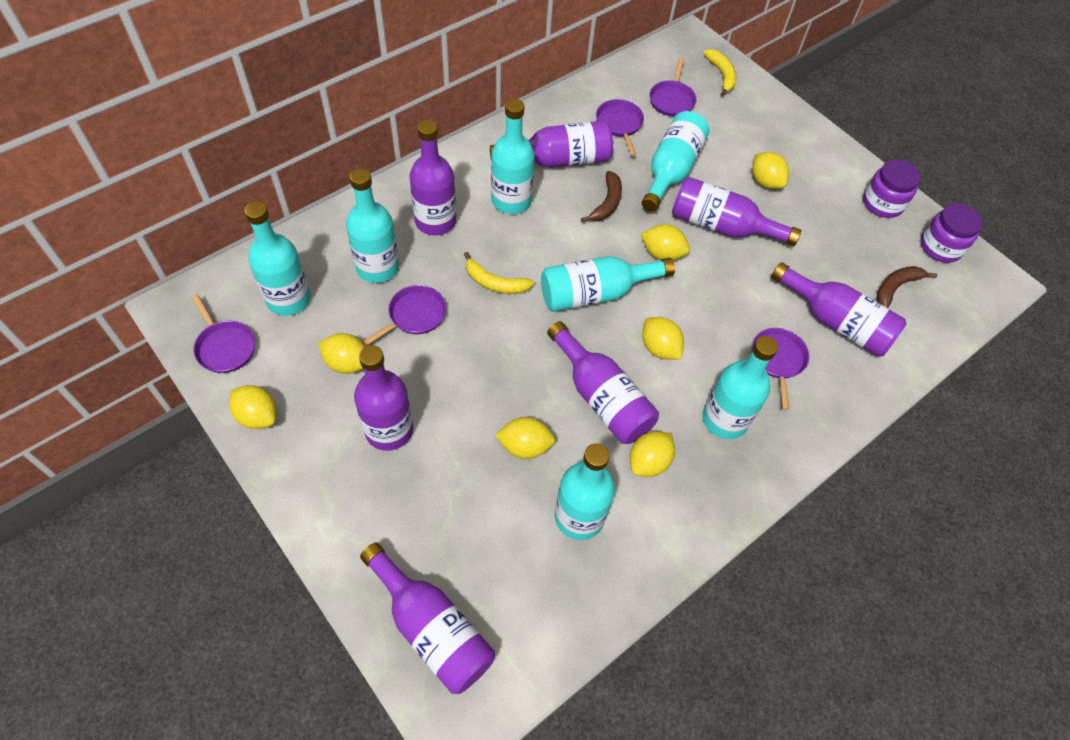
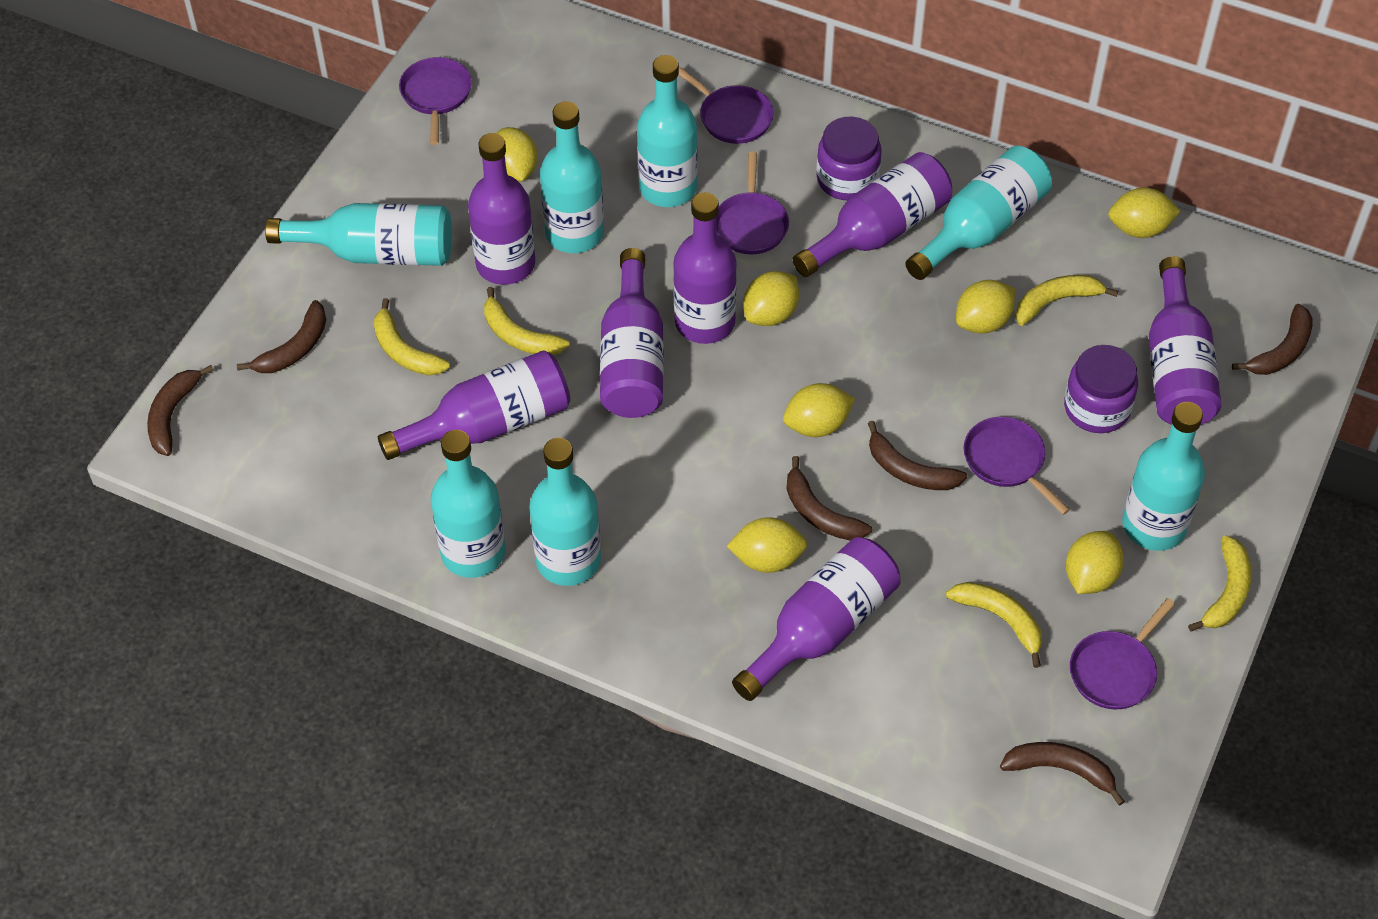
brown banana: [581,171,622,222] [876,266,937,308] = 2 -> [147,365,214,456] [237,300,326,373] [787,456,872,540] [868,421,967,490] [1000,742,1125,806] [1232,304,1313,375] = 6
yellow banana: [464,252,534,294] [703,49,736,96] = 2 -> [373,298,450,376] [484,287,569,355] [946,582,1042,668] [1015,275,1118,326] [1188,536,1252,632] = 5

